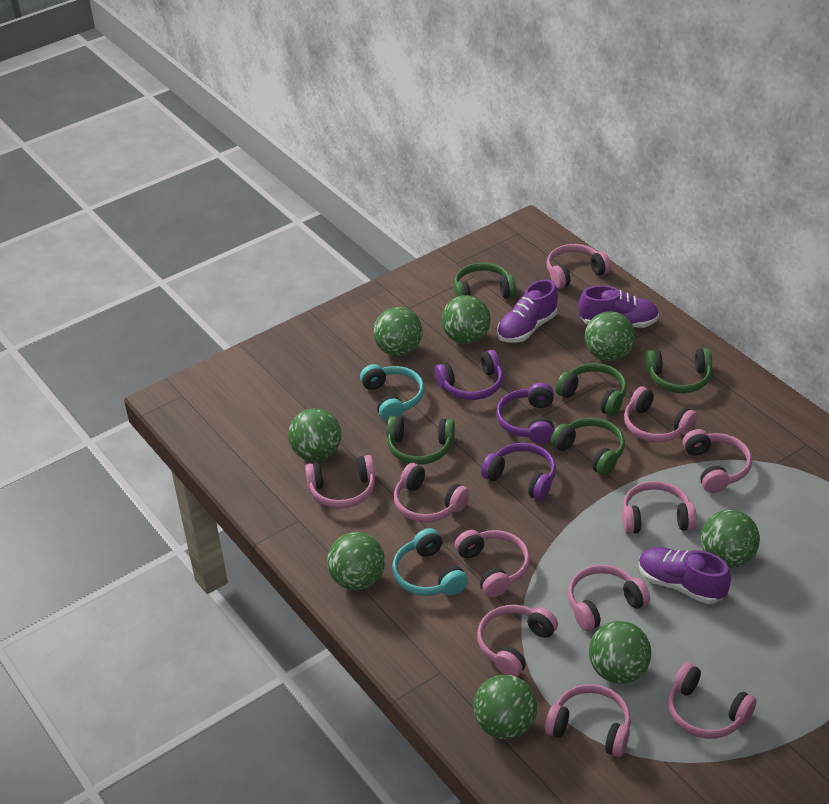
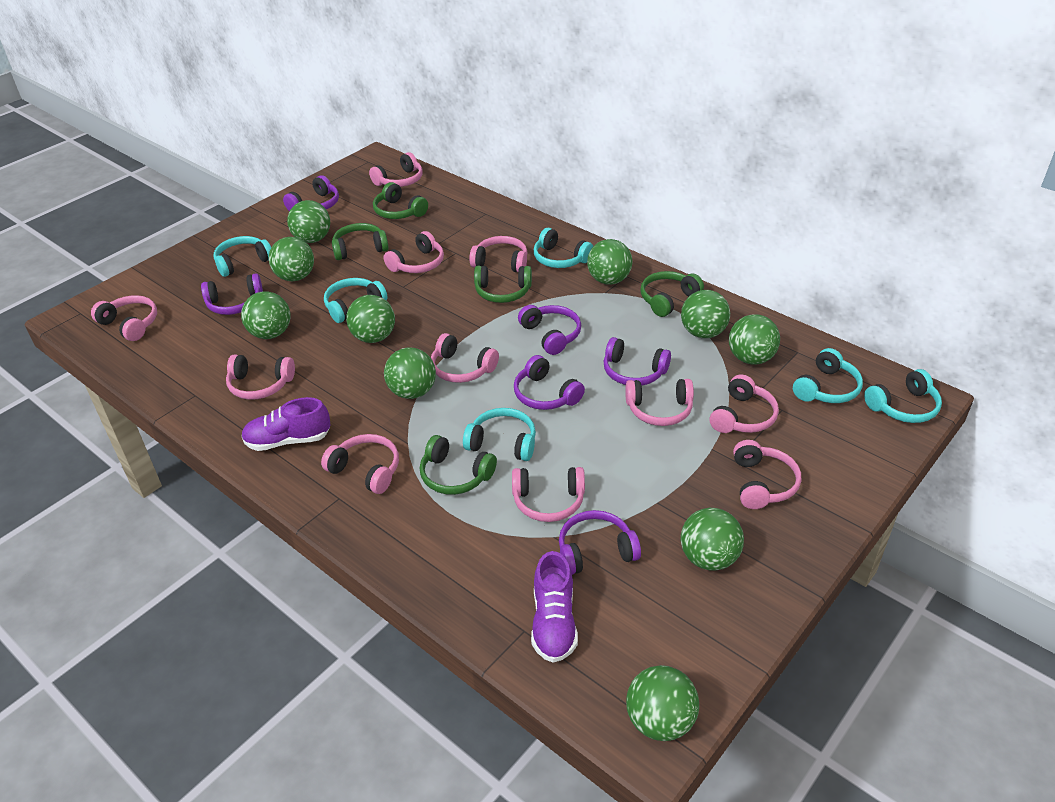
green ball: [288,408,341,461] [327,532,385,590] [373,307,423,356] [442,295,491,344] [473,675,537,740] [585,311,635,361] [589,621,651,684] [701,510,760,568] = 8 -> [241,291,290,339] [269,237,314,281] [287,200,330,243] [346,295,395,343] [384,347,436,399] [587,239,632,285] [626,665,699,741] [681,290,730,338] [681,508,744,570] [729,314,780,365] = 10
purple headphones: [435,350,503,400] [481,443,556,501] [496,382,554,444] = 3 -> [201,274,263,315] [283,175,339,211] [514,355,585,410] [518,305,581,355] [559,510,641,575] [604,337,671,385] = 6
purple shoe: [497,279,558,343] [578,285,659,328] [638,547,731,604] = 3 -> [241,397,331,451] [531,551,578,663] = 2
turquoise headphones: [360,364,424,421] [392,528,468,596] = 2 -> [214,236,271,277] [324,278,388,323] [463,408,536,461] [534,227,593,268] [793,348,863,403] [864,369,942,423] = 6

